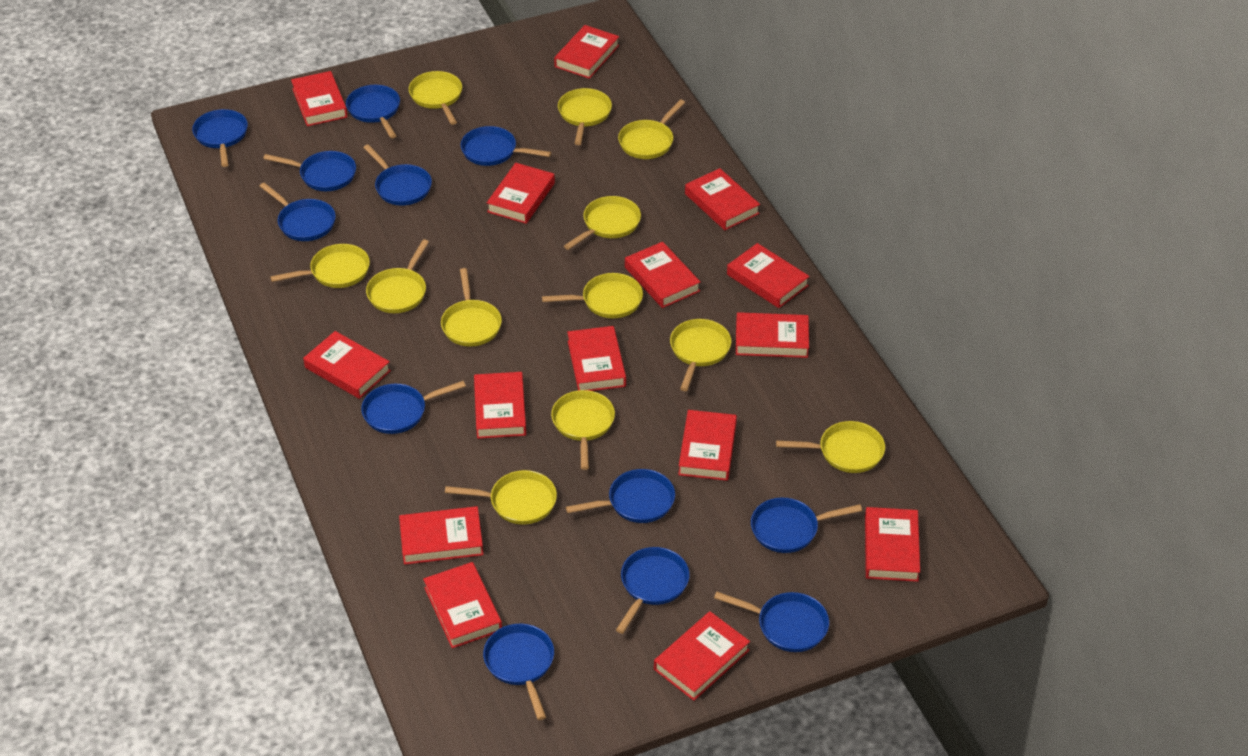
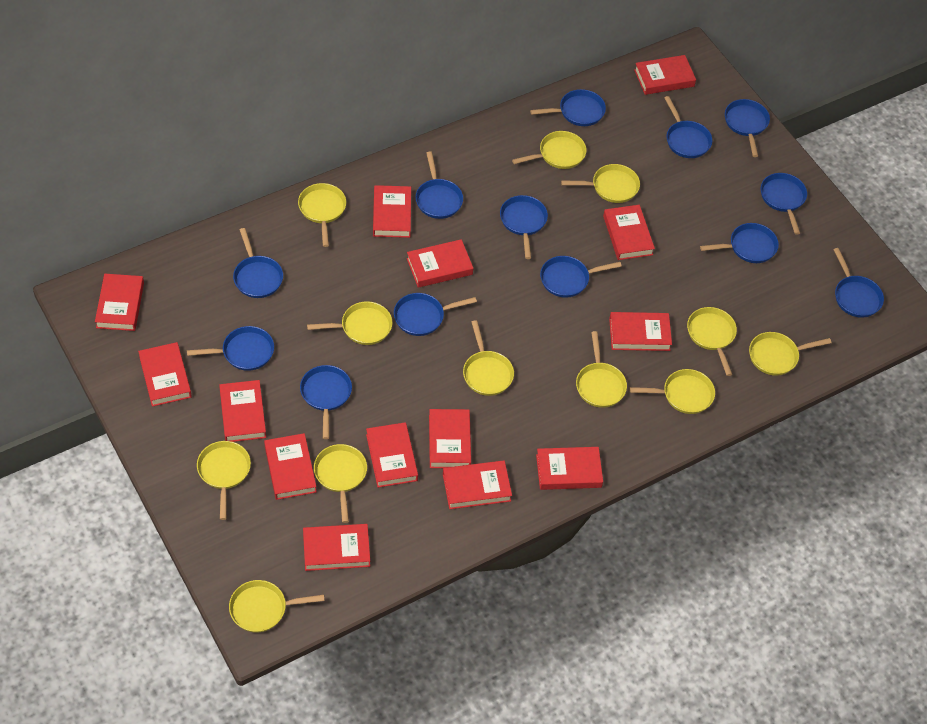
blue pan: [192,109,248,167] [260,183,336,241] [263,151,356,191] [346,85,400,138] [361,381,466,434] [363,144,432,206] [461,126,551,166] [483,624,554,720] [566,469,675,523] [616,547,689,634] [714,592,829,652] [751,498,862,553] = 12 -> [187,326,274,371] [233,228,283,298] [300,365,352,439] [394,293,477,336] [415,152,463,219] [500,195,548,259] [530,89,606,126] [540,256,622,298] [664,96,712,158] [700,223,779,263] [725,99,770,157] [761,173,807,235] [833,248,884,318] = 13
red book: [291,71,348,126] [303,331,391,399] [399,506,484,565] [423,562,502,648] [474,372,526,439] [487,163,555,224] [554,25,619,79] [567,326,626,391] [625,242,700,308] [654,611,750,701] [678,410,737,481] [685,168,760,230] [727,243,810,308] [736,312,809,358] [865,507,920,582] = 15 -> [95,274,144,331] [138,342,192,407] [219,380,266,442] [264,433,317,500] [303,524,370,571] [366,422,418,488] [373,185,411,238] [407,239,473,288] [429,409,471,468] [443,460,512,509] [536,447,603,490] [603,205,655,260] [609,312,672,351] [634,55,696,95] = 14

